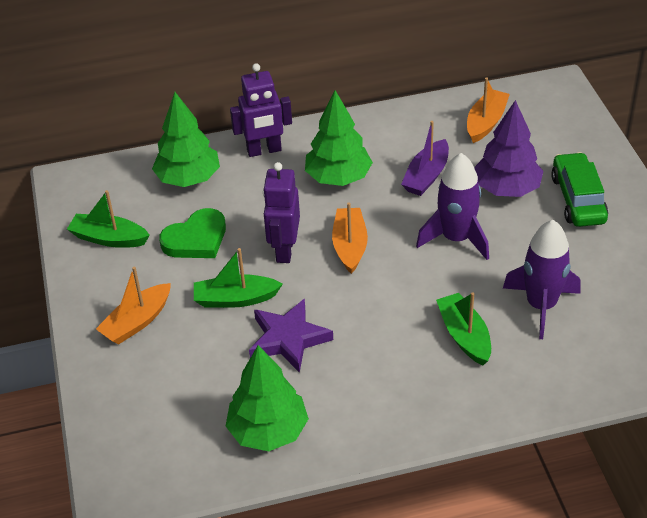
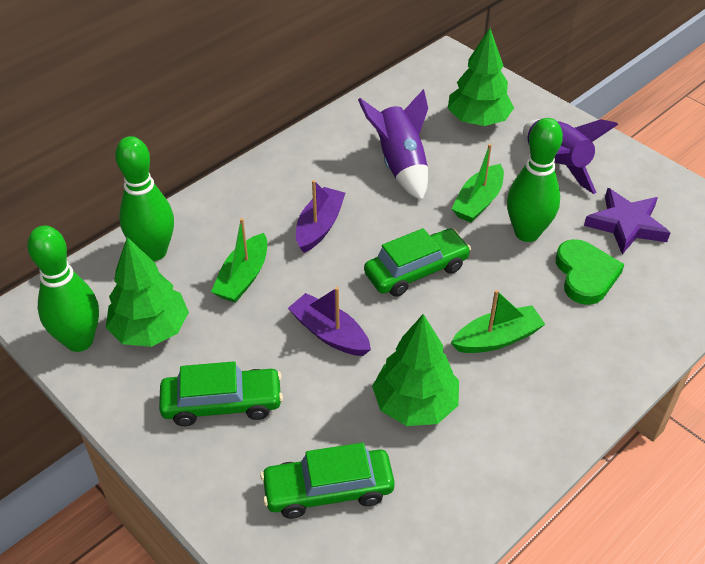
green bowling pin: none = 0 -> [27,226,99,352] [115,136,174,261] [507,118,563,242] = 3
green car: [551,152,608,227] = 1 -> [159,361,283,426] [260,443,395,519] [364,228,471,297] = 3
orange boat: [96,266,171,345] [332,202,368,274] [467,77,510,143] = 3 -> none = 0
purple boat: [401,121,449,196] = 1 -> [288,287,371,356] [296,180,345,253] = 2
purple robot: [230,63,292,157] [263,162,300,263] = 2 -> none = 0
purple tree: [474,100,543,197] = 1 -> none = 0

